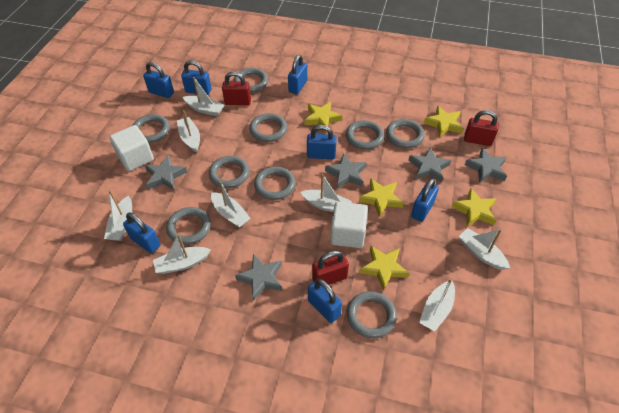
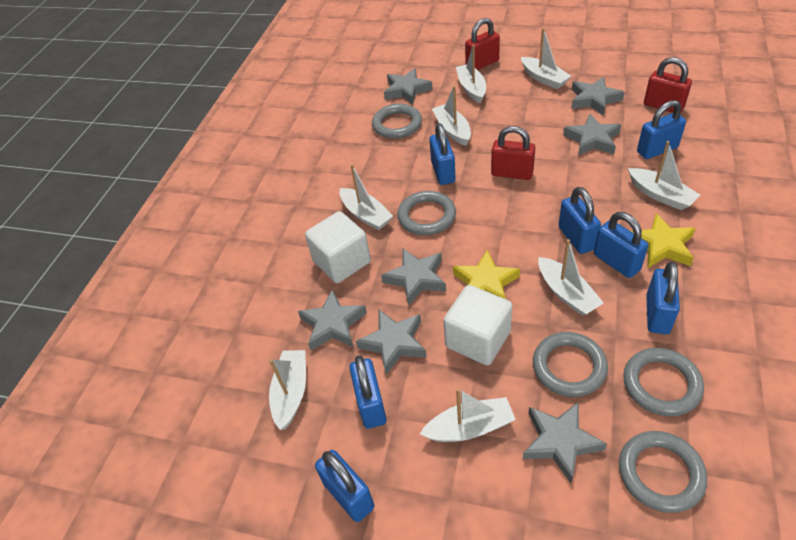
grey ring: [132,114,170,143] [166,207,211,245] [209,156,250,188] [234,68,269,93] [249,113,287,142] [254,166,295,200] [346,120,384,150] [347,291,397,338] [386,119,425,148] = 9 -> [372,104,422,139] [397,191,456,235] [533,332,608,397] [619,431,707,513] [623,348,704,416] = 5
grey star: [145,155,187,190] [235,254,282,301] [325,153,367,189] [408,147,451,183] [465,148,507,183] = 5 -> [298,289,367,350] [356,310,427,375] [381,249,446,306] [384,68,433,105] [523,402,607,483] [563,114,621,156] [571,76,625,116] = 7
yellow star: [304,101,342,132] [359,178,404,217] [360,245,409,291] [424,106,463,138] [452,188,497,227] = 5 -> [453,250,520,299] [631,213,696,268] = 2

